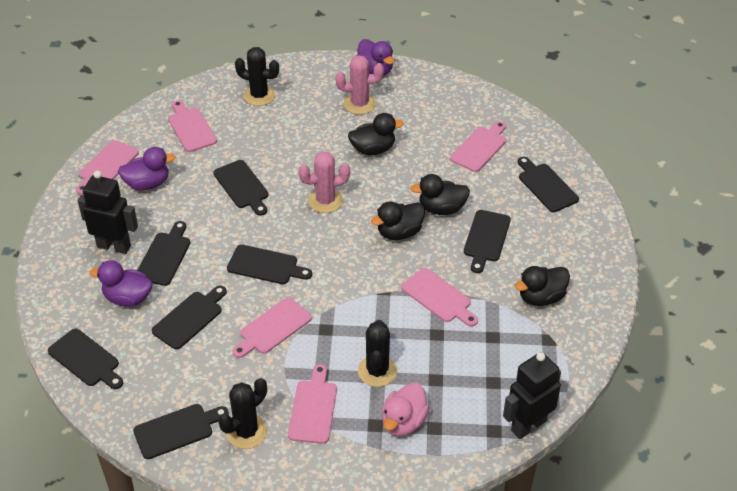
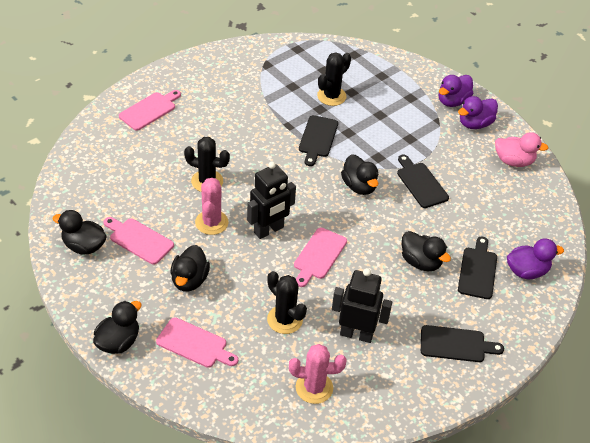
black cutting board: [48,329,123,389] [133,404,229,459] [137,221,190,286] [152,286,227,349] [213,160,269,216] [227,245,312,284] [464,210,511,273] [518,157,579,212] = 8 -> [299,115,338,166] [397,154,449,208] [421,325,504,362] [458,237,497,299] = 4
black duck: [348,113,404,155] [371,202,425,240] [411,174,470,215] [515,266,570,306] = 4 -> [52,210,107,255] [93,301,142,354] [170,245,210,292] [341,154,378,195] [402,231,451,271] = 5
pink cutting board: [76,140,139,195] [168,100,217,152] [232,297,312,358] [288,364,337,444] [401,268,478,327] [450,121,506,172] = 6 -> [104,217,174,265] [119,90,181,131] [156,317,238,368] [294,228,347,287] = 4

